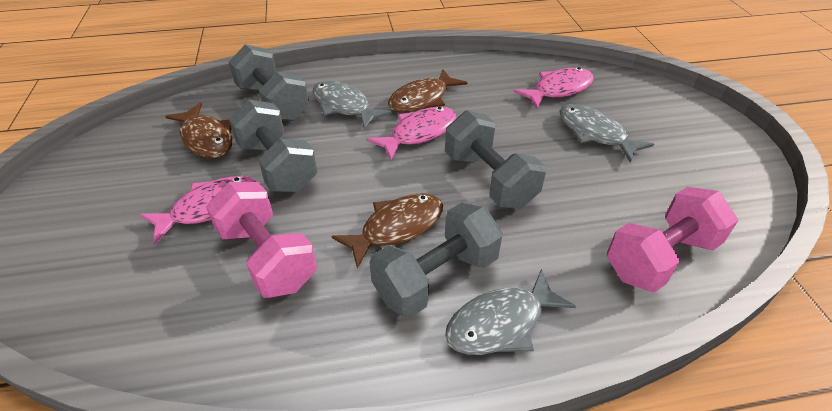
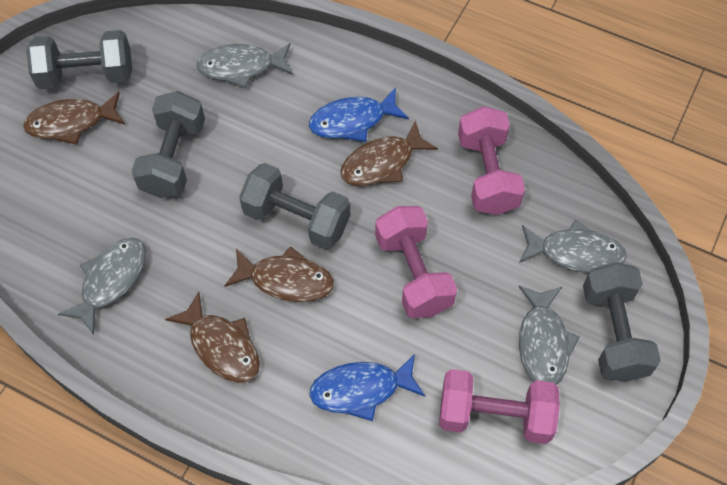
blue fish: none = 0 -> [309,87,409,142] [309,354,425,421] = 2
brown fish: [165,103,233,158] [332,193,443,269] [388,70,467,113] = 3 -> [23,92,125,145] [165,292,260,383] [224,246,334,302] [340,120,438,186] = 4
grey fish: [312,81,392,130] [445,269,576,355] [559,104,654,163] = 3 -> [58,238,146,335] [196,43,293,88] [518,286,580,385] [519,220,627,273] = 4
pink dumbbell: [206,182,317,298] [607,187,738,293] = 2 -> [375,206,457,318] [439,369,560,444] [458,106,525,215] = 3
pink fish: [140,176,257,245] [367,107,456,160] [513,67,594,109] = 3 -> none = 0

